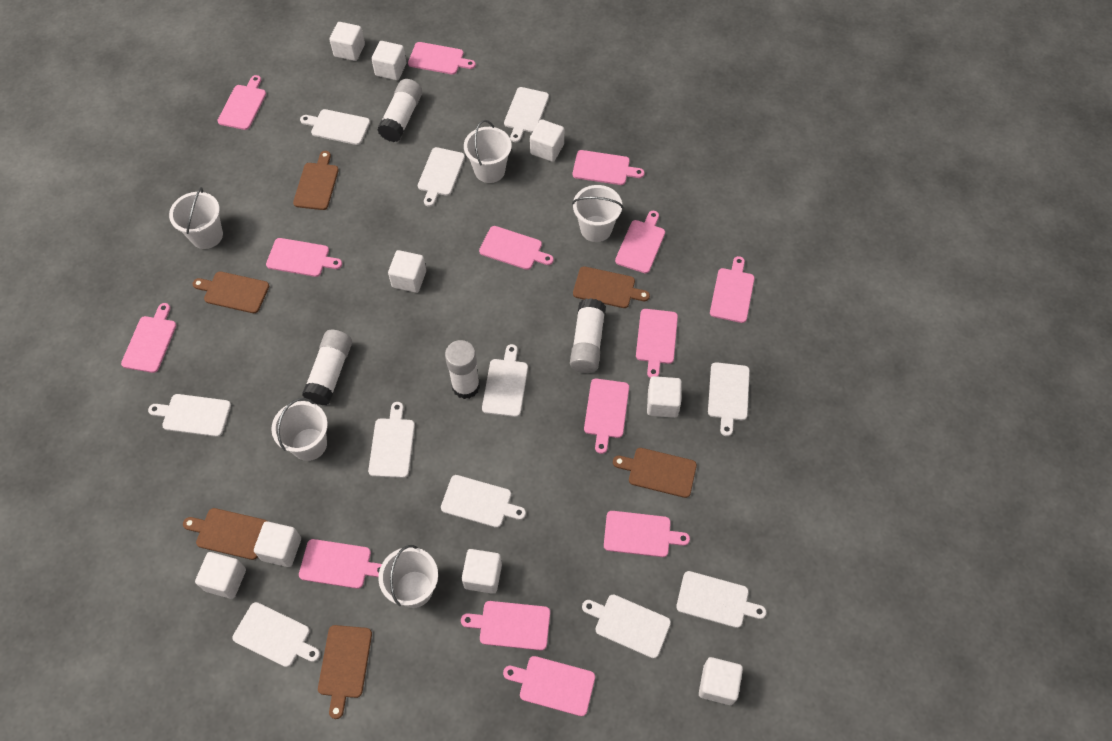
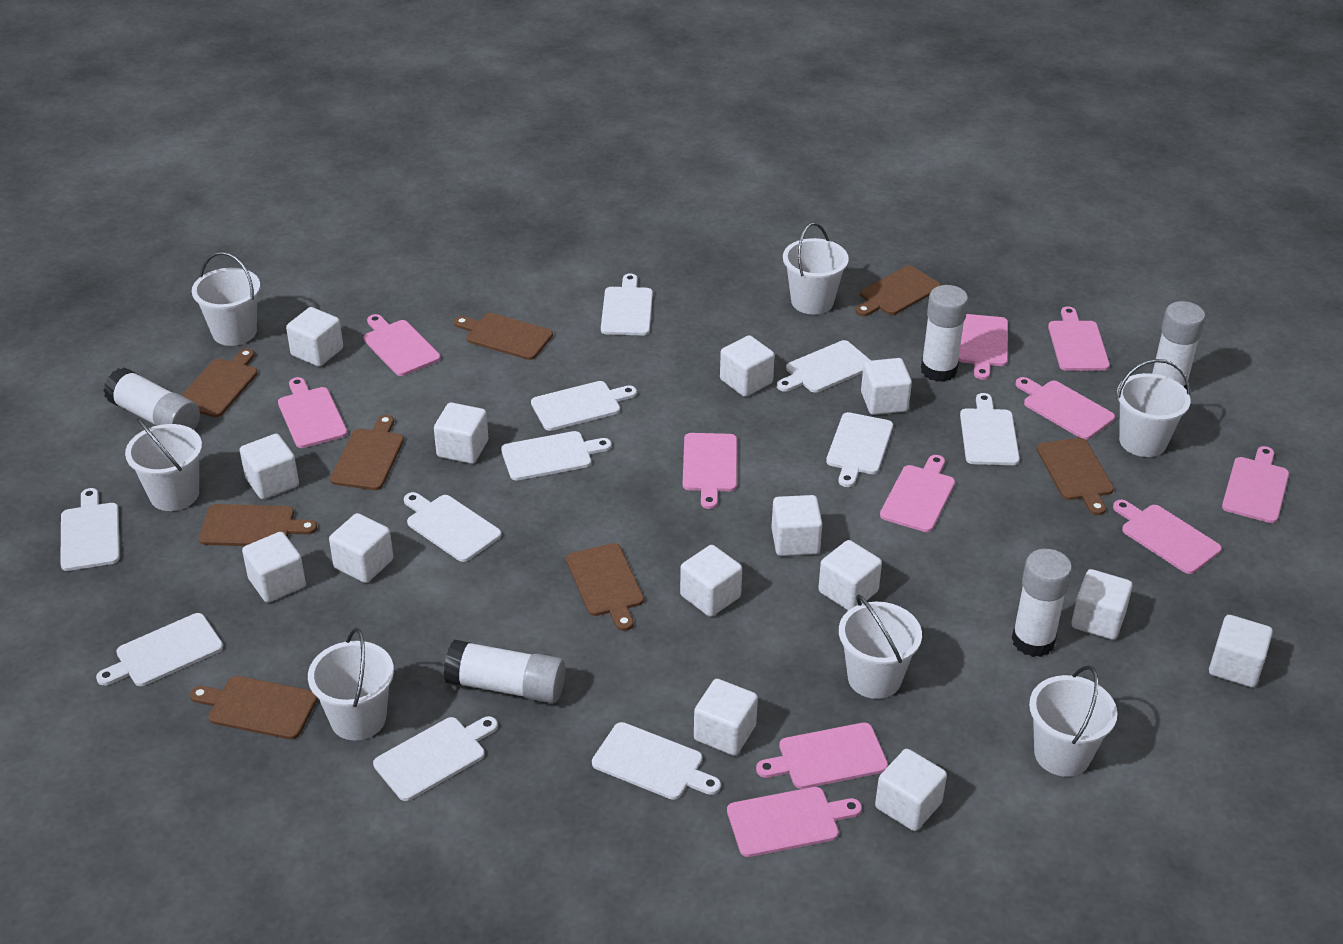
brown cutting board: [183,508,267,560] [193,271,269,313] [293,151,339,210] [318,625,372,719] [573,266,650,308] [613,448,697,498] = 6 -> [182,348,258,417] [190,676,318,739] [199,504,317,546] [330,415,404,490] [454,313,553,360] [566,543,644,631] [856,266,941,316] [1037,438,1114,515] = 8
pink cutting board: [121,303,176,373] [217,75,266,130] [266,238,342,277] [299,539,382,589] [408,42,476,75] [461,601,550,650] [479,226,554,270] [503,656,595,716] [573,150,645,185] [584,379,629,454] [604,511,690,557] [615,211,665,273] [636,309,678,378] [710,256,755,323] = 14 -> [278,377,347,448] [363,314,441,376] [683,433,737,509] [727,787,862,857] [756,723,888,789] [880,455,955,532] [958,314,1008,380] [1015,377,1115,440] [1048,306,1110,371] [1113,500,1222,574] [1222,446,1289,523] = 11
white bucket: [169,187,223,249] [271,398,328,461] [378,545,438,608] [464,120,512,183] [572,185,623,242] = 5 -> [125,418,202,511] [192,252,260,346] [308,628,394,741] [783,222,849,314] [839,594,922,699] [1029,665,1117,777] [1117,359,1191,457] = 7
white cube: [195,552,246,599] [254,521,301,567] [329,22,365,61] [372,41,406,80] [388,250,426,293] [462,549,502,594] [530,119,564,162] [647,376,682,418] [699,657,743,705] = 9 -> [240,434,299,499] [242,532,306,602] [286,307,343,367] [329,513,393,583] [434,402,488,464] [680,545,742,617] [694,679,758,756] [720,335,775,397] [772,495,822,556] [818,540,882,610] [861,358,912,415] [875,749,947,831] [1071,569,1133,640] [1209,615,1273,688] = 14
white glue stick: [302,329,352,405] [377,79,422,142] [445,340,480,399] [570,298,606,373] = 4 -> [103,368,200,430] [444,640,566,704] [921,285,968,382] [1012,549,1072,657] [1151,301,1205,390] = 5

